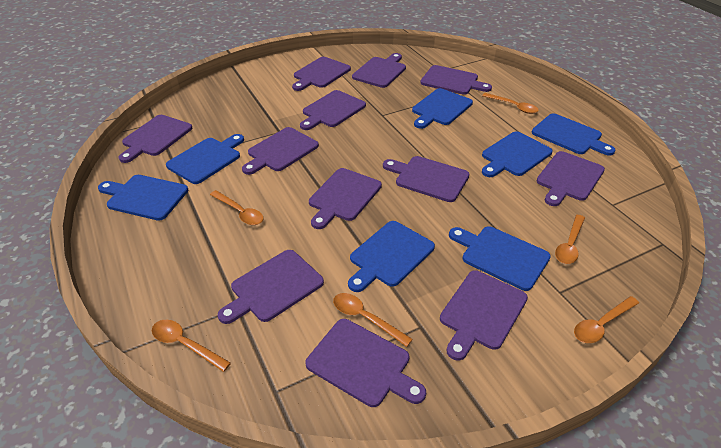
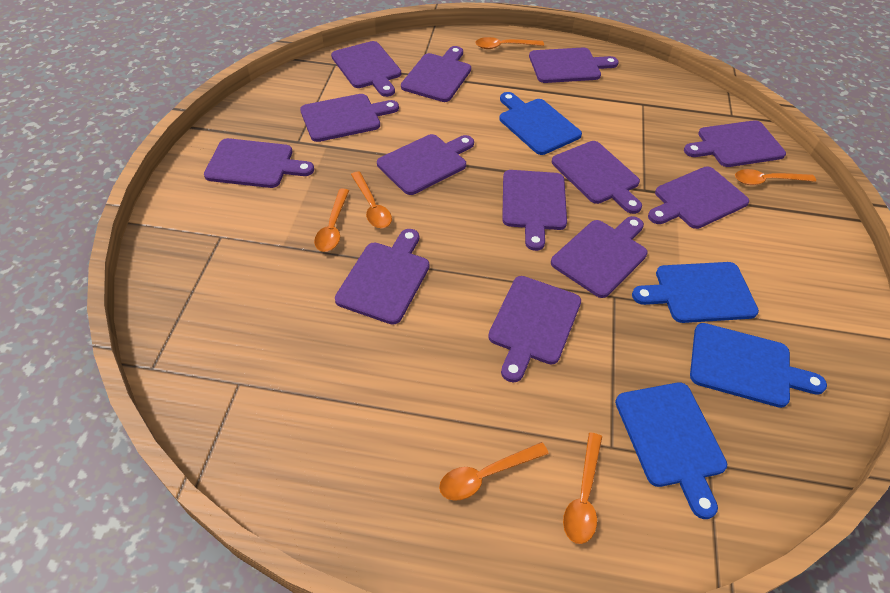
blue cutting board: [98,175,188,221] [166,134,244,184] [348,221,435,292] [412,88,473,129] [449,226,551,291] [482,131,553,177] [532,113,615,156] = 7 -> [499,92,582,155] [615,382,727,519] [632,262,759,323] [690,323,827,408] = 4
purple cutting board: [118,115,192,163] [218,250,324,324] [242,127,319,175] [292,57,351,91] [300,90,366,130] [305,319,426,407] [309,168,382,229] [352,53,406,88] [383,156,469,202] [420,65,492,95] [440,270,528,360] [537,151,605,206] = 12 -> [204,138,314,188] [300,94,399,142] [331,41,401,97] [335,229,430,325] [377,134,474,195] [401,46,471,102] [488,276,581,382] [502,170,567,251] [529,48,619,83] [551,216,648,298] [552,141,642,214] [648,166,749,229] [684,120,786,167] = 13

